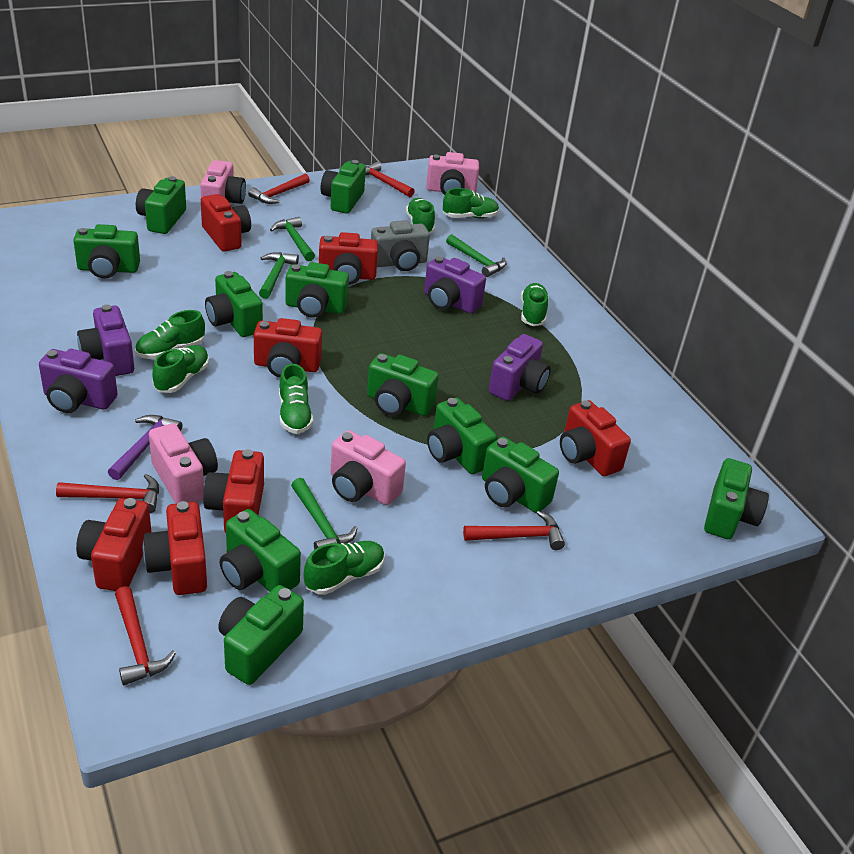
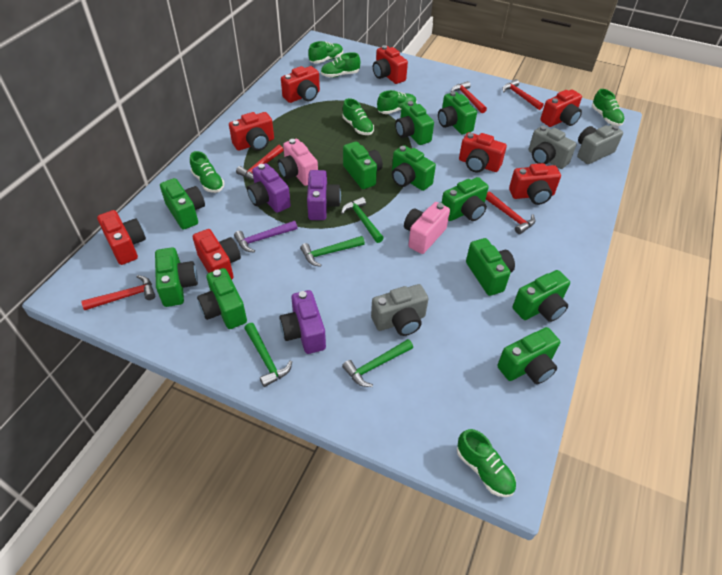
grey camera: [371,220,430,271] = 1 -> [371,284,429,336] [528,125,577,169] [577,125,623,164] = 3
pink camera: [149,423,218,504] [200,160,246,204] [331,430,406,505] [426,152,479,195] = 4 -> [278,139,318,186] [404,202,450,254] = 2
purple camera: [39,349,118,413] [77,304,134,376] [424,256,486,314] [489,334,551,401] = 4 -> [247,163,291,213] [279,290,326,354] [307,170,341,220] = 3
red camera: [76,498,152,591] [143,501,207,595] [201,194,251,252] [203,449,264,533] [254,318,322,378] [319,232,378,285] [560,400,631,476] = 7 -> [97,210,146,265] [193,229,241,279] [229,112,274,151] [281,66,320,103] [373,45,408,84] [459,132,507,172] [509,163,561,205] [540,90,582,127] = 8

